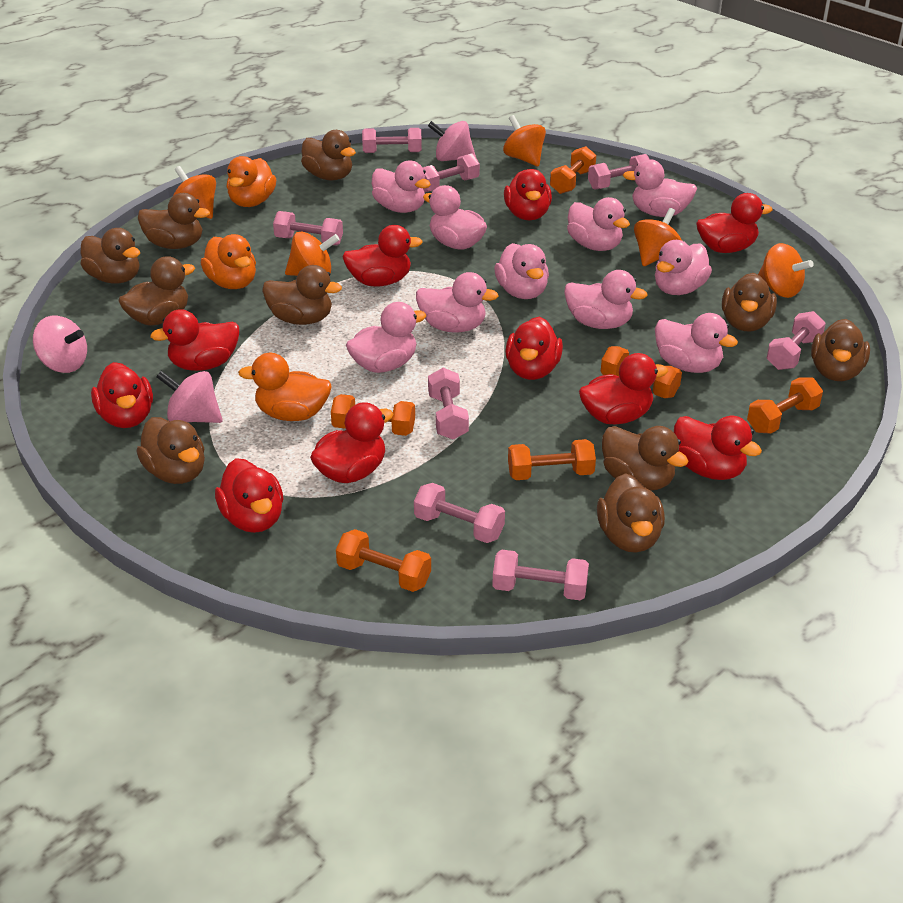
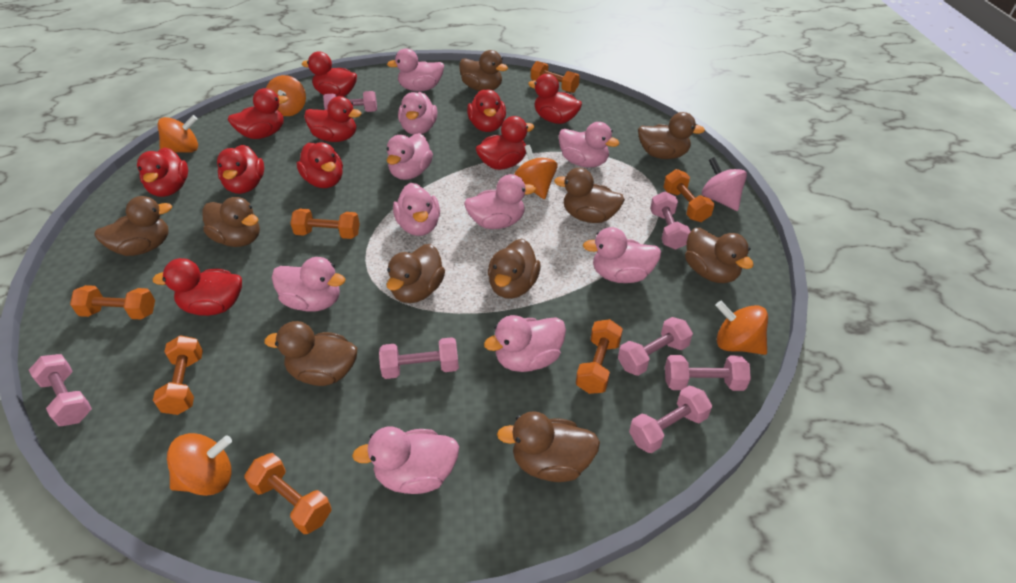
orange duck: [201,234,256,289] [227,156,276,207] [238,353,332,421] = 3 -> none = 0
orange dumbbell: [331,394,415,436] [336,529,431,592] [508,439,596,480] [550,146,596,194] [601,346,682,398] [747,377,823,434] = 6 -> [70,285,155,320] [153,335,203,415] [244,453,332,534] [290,209,360,239] [531,61,580,93] [576,319,623,394] [663,169,715,222] = 7
pink dumbbell: [273,211,343,245] [362,128,422,153] [414,483,505,543] [422,154,480,192] [428,368,469,440] [492,550,589,600] [588,154,649,190] [767,311,826,370] = 8 -> [29,354,92,426] [323,91,377,112] [379,337,459,379] [618,317,693,376] [629,386,712,453] [650,192,691,250] [665,355,751,391] = 7
pink spinning top: [33,316,87,373] [156,371,223,423] [428,121,476,161] = 3 -> [702,157,747,211] = 1

